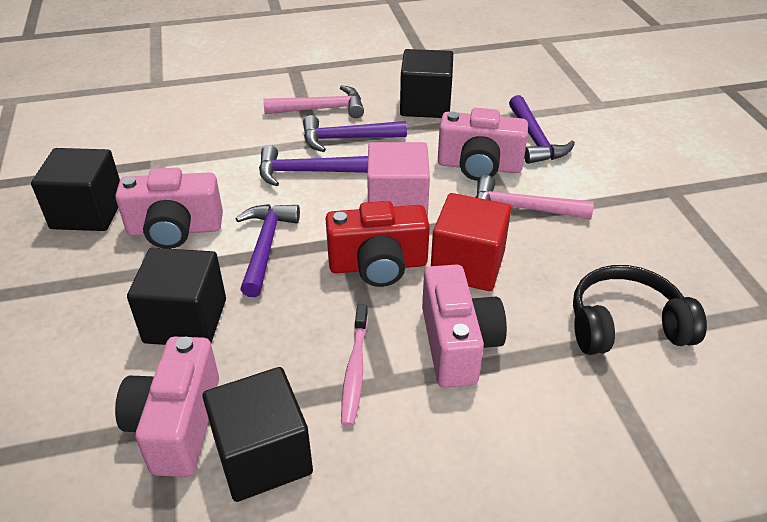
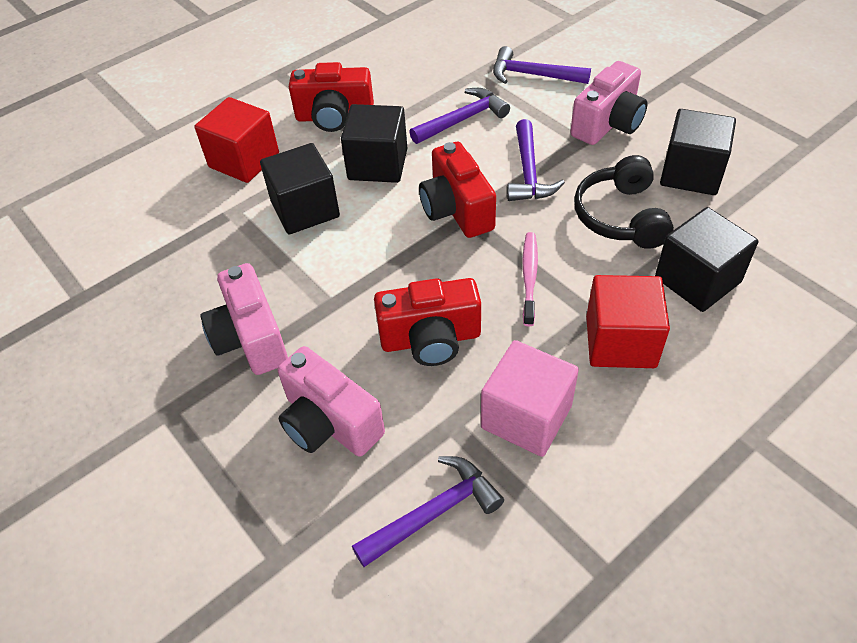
pink camera: [115,168,223,249] [115,337,219,477] [422,264,507,388] [438,108,528,181] = 4 -> [201,263,288,375] [278,346,385,457] [570,61,647,145] = 3
pink hammer: [263,85,364,118] [475,175,594,219] = 2 -> none = 0
red camera: [326,201,430,287] = 1 -> [289,62,374,132] [374,278,481,366] [419,142,496,238] = 3
red cube: [431,193,511,291] = 1 -> [194,97,279,183] [586,275,670,368] = 2

